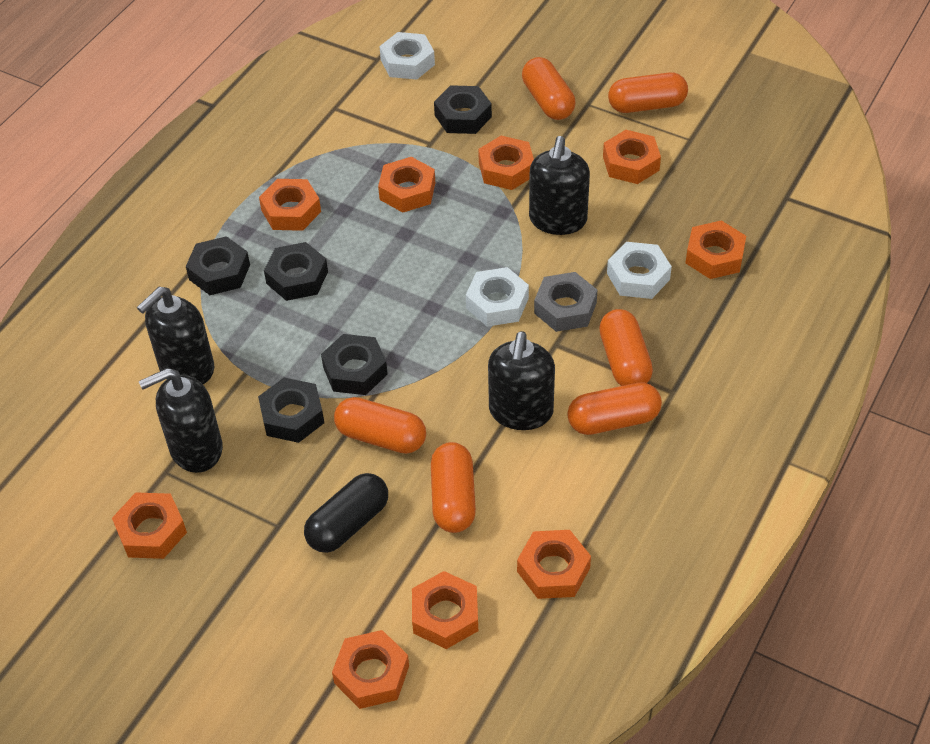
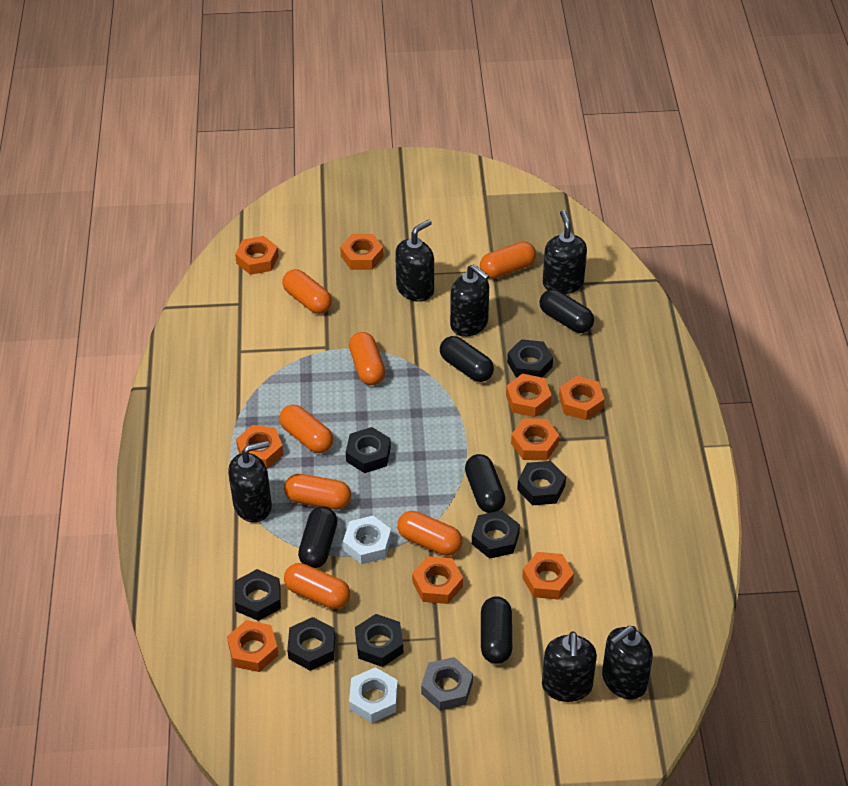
black capsule: [304,473,388,553] = 1 -> [298,506,337,568] [440,336,494,382] [465,454,506,513] [481,596,512,664] [539,289,594,333] = 5
black nut: [186,236,250,295] [258,377,324,443] [264,242,328,301] [321,334,388,395] [434,85,492,134] = 5 -> [235,569,281,621] [287,617,335,671] [346,427,391,473] [355,614,403,667] [472,510,520,559] [507,339,553,378] [517,461,566,505] = 7
black soap dispenser: [137,287,214,384] [139,368,223,473] [488,331,555,430] [529,136,590,235] = 4 -> [228,441,272,523] [395,219,434,302] [450,264,489,337] [542,631,597,702] [543,210,587,294] [602,626,653,699] = 6
orange capsule: [334,397,426,454] [431,442,476,533] [522,57,575,120] [567,382,662,435] [599,309,653,386] [608,72,688,113] = 6 -> [279,405,333,453] [282,269,332,314] [284,474,351,510] [284,563,350,609] [349,332,385,385] [397,511,462,556] [480,242,536,279] = 7
white nut: [379,32,435,80] [466,267,529,327] [607,242,672,299] = 3 -> [343,516,392,564] [349,667,398,723] = 2

